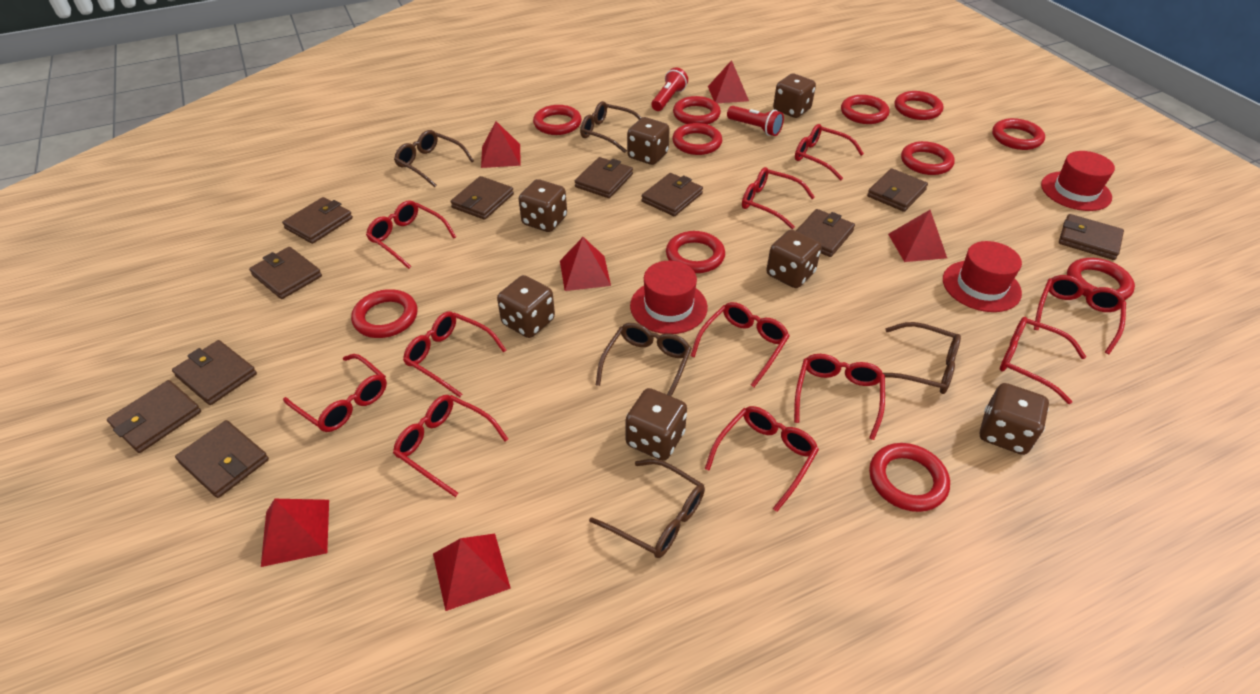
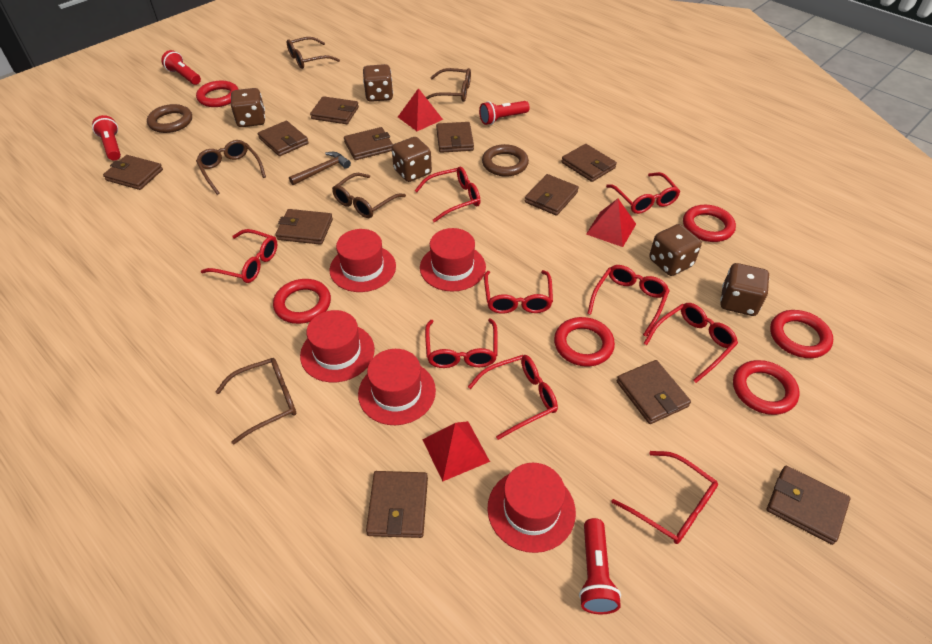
brown dice: [497,275,555,338] [519,179,567,232] [625,388,687,461] [627,117,670,165] [766,230,822,288] [773,74,816,118] [980,383,1049,455] = 7 -> [231,88,265,127] [363,64,393,102] [392,137,432,182] [649,224,702,276] [720,263,769,316] = 5
brown hammer: none = 0 -> [289,152,351,185] = 1
brown ring: none = 0 -> [147,104,192,133] [482,144,529,177] = 2
red flashlight: [651,67,688,111] [727,106,784,136] = 2 -> [92,115,121,161] [161,50,201,85] [479,101,530,125] [579,518,621,614] = 4
red glasses: [283,354,387,432] [366,200,456,269] [393,395,508,497] [403,311,507,397] [690,302,790,387] [705,406,819,512] [742,167,815,229] [794,354,885,440] [795,124,864,181] [1000,317,1086,404] [1034,275,1126,354] = 11 -> [201,229,277,283] [415,166,480,223] [425,319,498,368] [468,355,558,440] [484,270,553,314] [587,265,670,337] [606,172,680,214] [612,451,718,544] [643,303,738,383] = 9
red hat: [630,261,708,334] [943,241,1022,312] [1041,151,1115,211] = 3 -> [300,310,375,382] [330,229,396,292] [358,349,436,425] [420,228,486,291] [487,463,576,553] = 5
red pyramid: [261,499,329,567] [433,533,511,611] [481,121,520,168] [560,237,611,291] [708,60,749,103] [888,210,947,262] = 6 -> [398,88,443,131] [422,421,490,481] [586,199,636,247] = 3
red ring: [351,289,417,338] [533,105,582,135] [666,231,725,273] [672,123,722,155] [673,96,721,125] [841,95,890,124] [869,443,950,512] [895,91,943,120] [901,141,955,175] [992,118,1045,150] [1067,258,1135,300] = 11 -> [196,81,239,107] [273,279,331,324] [554,317,615,367] [683,205,736,242] [733,360,799,415] [770,310,833,358] = 6

